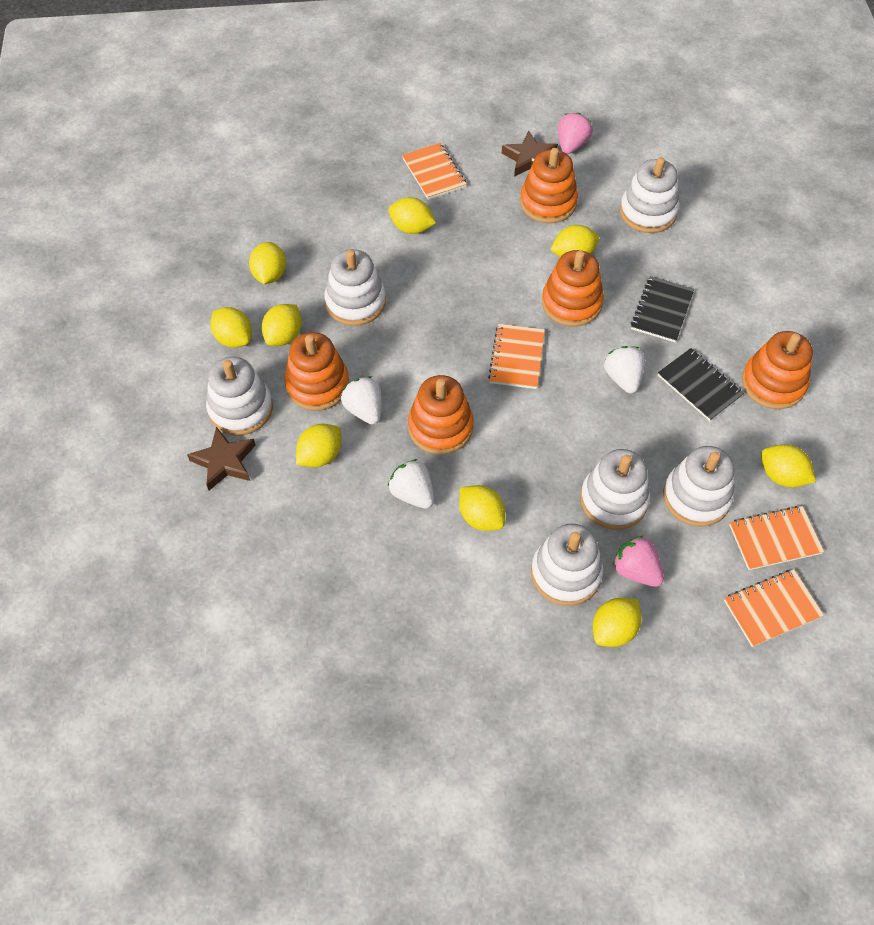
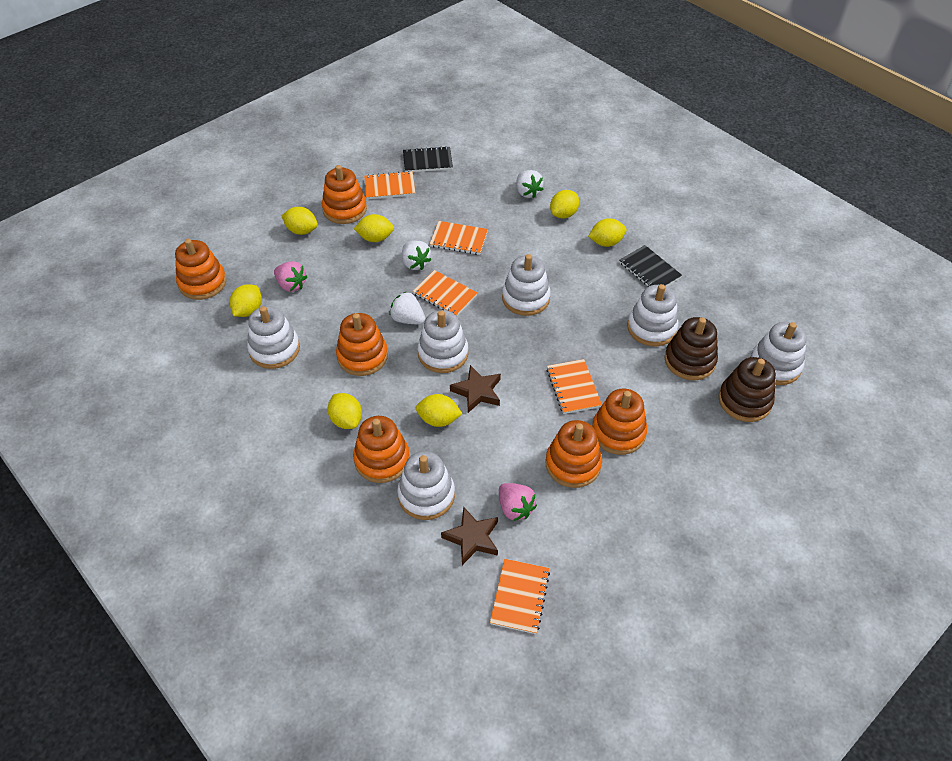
brown stacking toy: none = 0 -> [665,317,718,380] [718,357,776,422] = 2
orange notebook: [402,143,467,200] [488,324,545,389] [724,569,824,647] [729,506,824,570] = 4 -> [364,171,416,199] [413,270,477,316] [430,221,488,255] [490,559,550,634] [546,359,602,414] = 5
orange stacking toy: [284,332,349,411] [408,375,474,455] [520,148,578,223] [542,250,604,327] [742,331,813,409] = 5 -> [175,239,226,300] [322,165,367,224] [336,313,388,376] [353,416,410,483] [545,420,602,488] [592,389,647,455] = 6
yellow lemon: [210,307,252,348] [249,242,286,284] [261,304,302,346] [296,424,342,467] [388,197,436,234] [459,485,505,531] [550,225,599,257] [593,598,642,647] [761,444,816,487] = 9 -> [230,284,262,317] [282,207,318,235] [328,393,362,429] [354,214,394,242] [416,394,463,427] [550,190,579,219] [588,218,627,247] = 7

